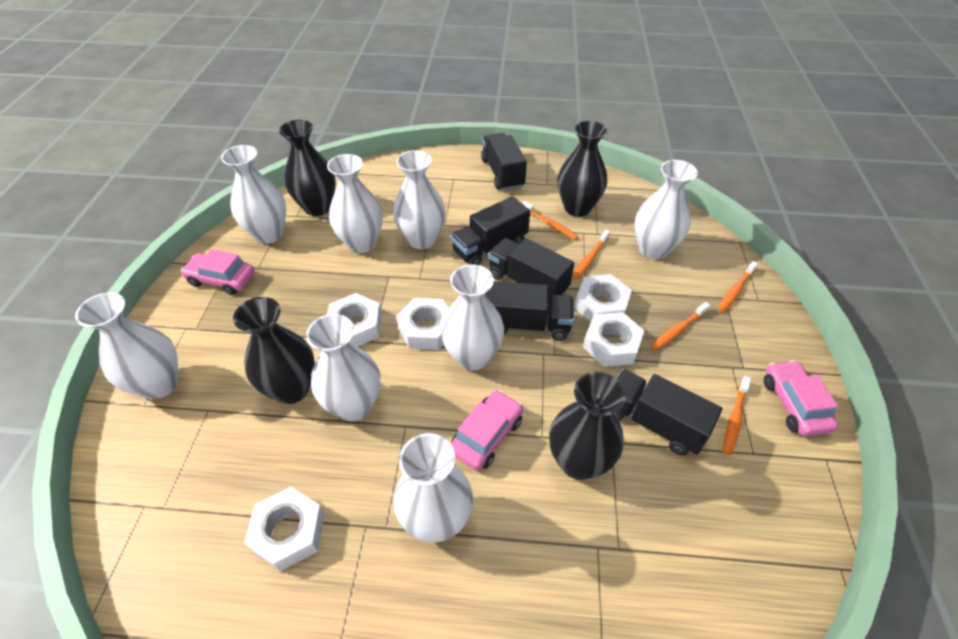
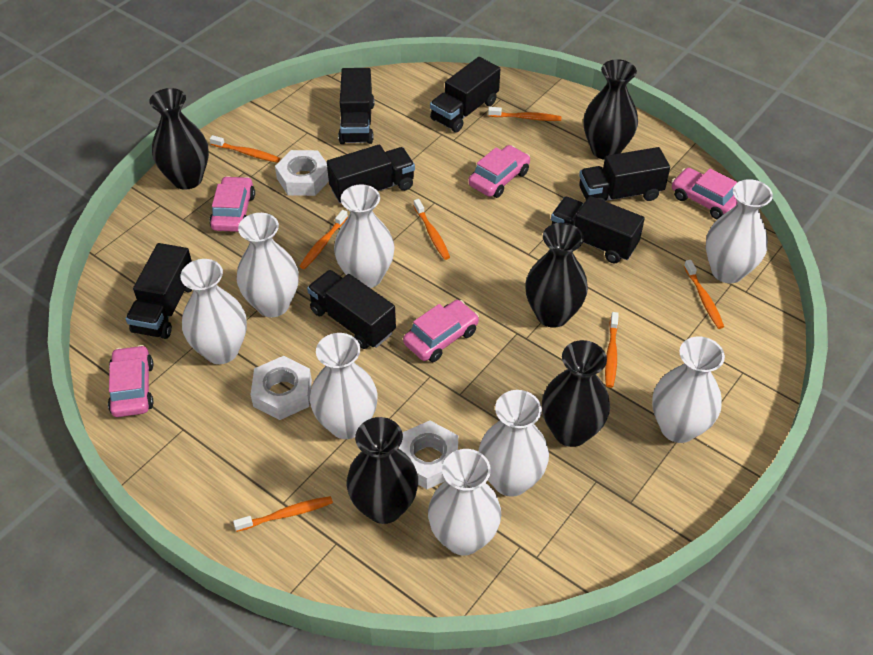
black truck: [451,196,530,265] [481,133,527,191] [485,281,574,341] [488,238,574,302] [614,369,722,456] = 5 -> [126,243,192,339] [307,270,396,349] [327,145,415,203] [338,68,375,144] [430,57,500,132] [551,196,645,263] [579,147,670,201] = 7
black vase: [233,297,315,404] [279,120,336,216] [549,372,626,480] [557,120,608,217] = 4 -> [149,88,209,190] [347,417,418,524] [525,223,588,328] [542,340,610,447] [584,59,638,160] = 5
orange toothbrush: [522,201,578,240] [572,230,610,280] [651,302,710,350] [718,261,758,312] [723,376,751,456] = 5 -> [210,135,280,163] [233,496,333,532] [299,210,348,269] [414,199,450,260] [488,107,561,121] [605,312,619,388] [684,260,724,329] = 7
pink car: [181,249,255,295] [451,390,523,470] [764,360,839,436] = 3 -> [108,345,154,417] [209,176,255,232] [403,300,479,362] [468,145,530,198] [672,168,738,220] = 5
white nut: [244,487,325,572] [327,293,382,347] [396,298,449,350] [574,274,632,322] [583,312,645,367] = 5 -> [251,356,312,420] [275,150,329,196] [399,421,458,489] = 3

